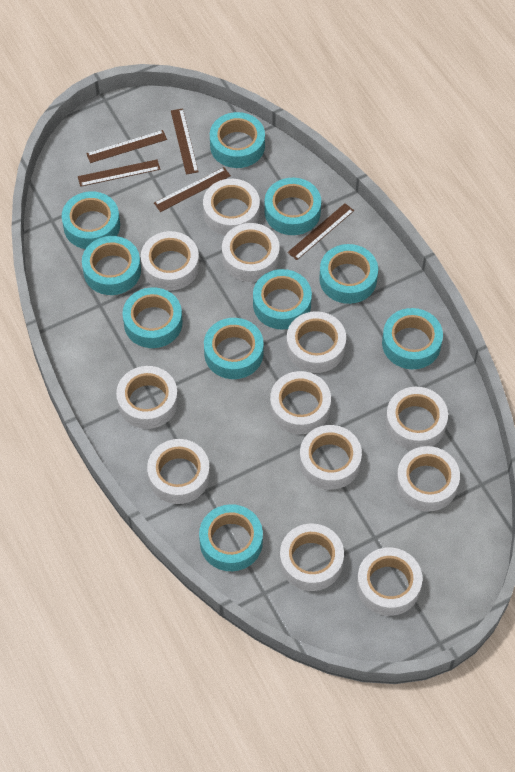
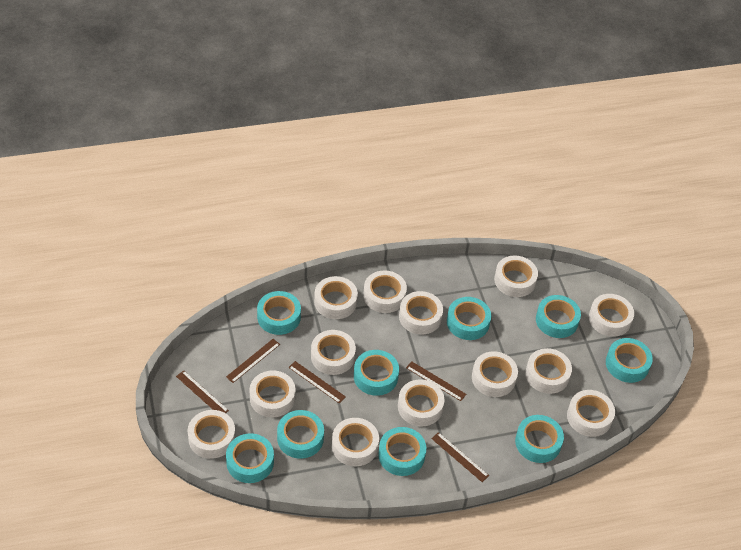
turquoise tape: [62,192,120,249] [82,236,141,295] [123,287,182,348] [199,504,263,571] [204,318,264,379] [210,112,265,168] [253,269,312,330] [264,178,321,235] [319,244,378,304] [382,308,443,369] = 10 -> [226,433,274,483] [257,291,301,335] [277,410,324,459] [354,350,399,396] [378,427,426,476] [447,297,491,340] [515,415,564,463] [536,295,581,338] [606,338,653,383] = 9
white tape: [116,366,178,429] [141,231,199,290] [147,439,210,504] [203,179,260,236] [222,223,280,282] [270,371,331,434] [280,524,344,591] [286,311,346,373] [299,425,362,490] [357,547,423,616] [385,387,448,450] [396,446,460,512] = 12 -> [188,410,236,459] [249,370,296,418] [311,330,356,375] [314,276,358,319] [332,418,379,466] [363,270,407,313] [398,379,444,426] [399,291,443,335] [472,351,518,397] [494,256,538,297] [525,348,572,394] [567,390,615,437] [589,294,634,337] = 13

